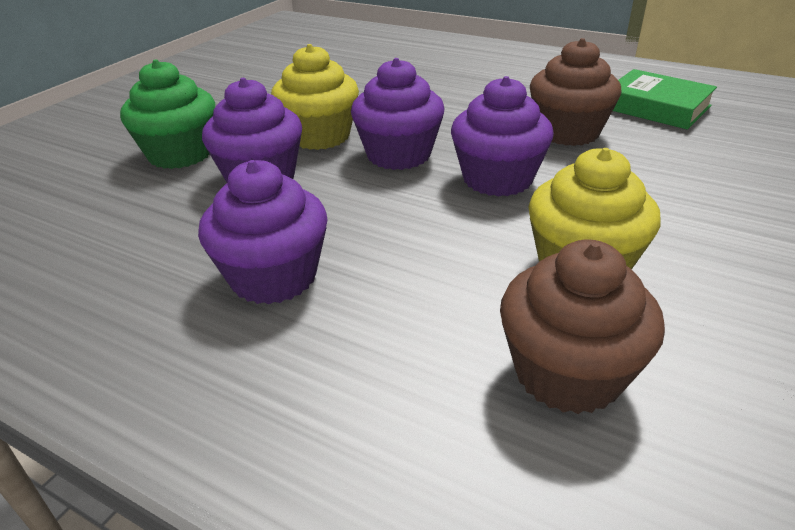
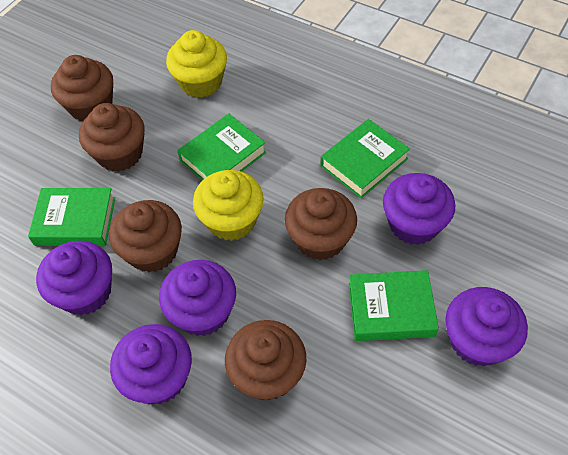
brown cupcake: [500,239,665,414] [530,38,622,146] = 2 -> [51,55,113,121] [79,103,145,172] [109,200,182,272] [225,320,306,401] [285,188,357,260] = 5
green book: [613,69,717,130] = 1 -> [28,188,115,246] [177,113,266,180] [321,119,410,198] [349,270,439,341] = 4
green cupcake: [120,59,215,169] = 1 -> none = 0
purple cupcake: [198,160,328,305] [202,78,302,183] [351,58,444,170] [451,76,554,197] = 4 -> [36,241,112,315] [110,324,192,405] [159,260,236,336] [383,173,455,245] [445,287,528,366] = 5

